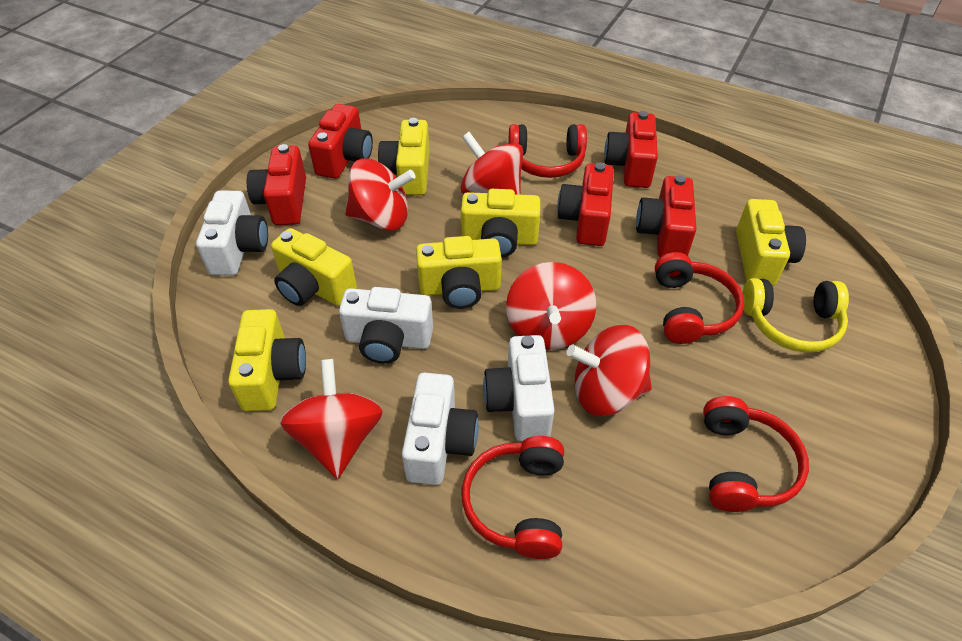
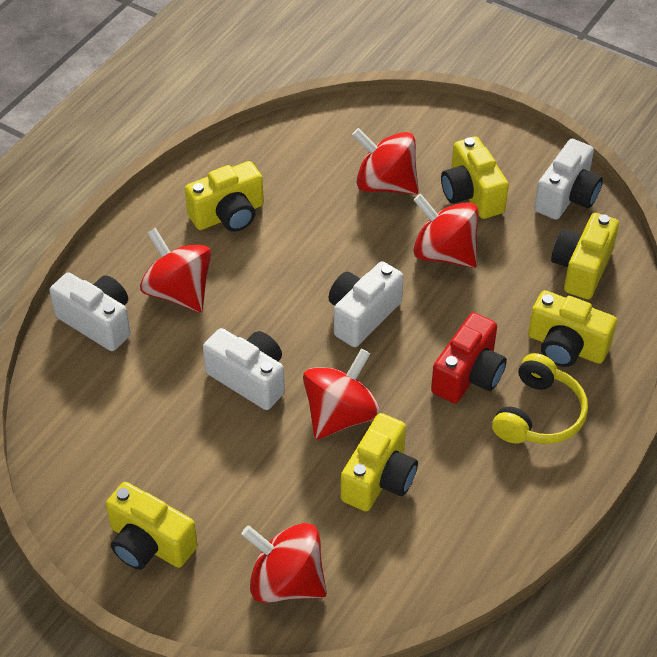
red camera: [247,144,306,225] [308,104,373,179] [557,163,614,246] [604,111,658,188] [636,175,697,257] = 5 -> [431,312,507,403] = 1
red headphones: [461,436,564,559] [509,124,587,178] [655,252,744,344] [703,396,809,512] = 4 -> none = 0

